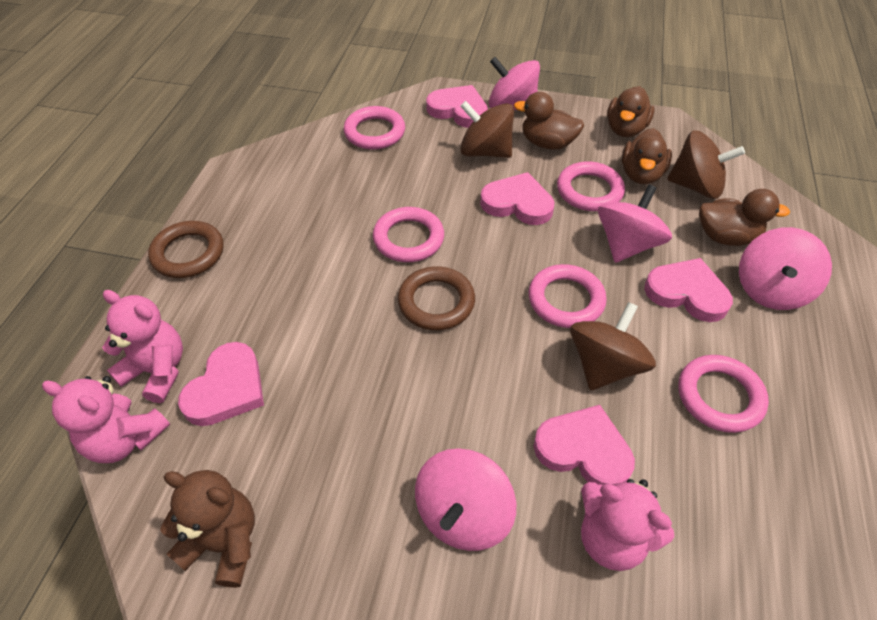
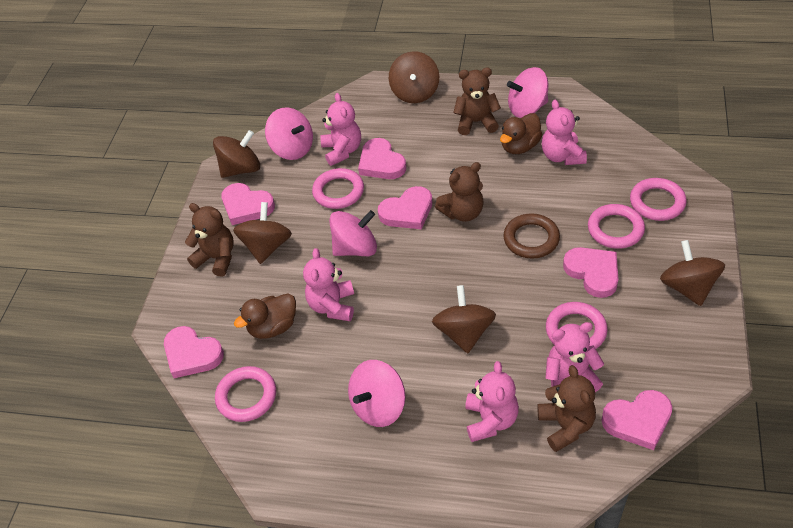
brown duck: [514,92,584,150] [607,86,655,137] [622,128,672,184] [699,189,790,246] = 4 -> [234,293,296,339] [500,113,543,154] = 2
brown ring: [148,221,224,278] [398,266,475,330] = 2 -> [503,213,560,259] = 1
brown spinning top: [460,101,514,158] [570,302,656,390] [667,130,745,199] = 3 -> [213,130,260,178] [233,202,292,264] [389,51,439,103] [432,285,496,353] [660,240,725,306] = 5
brown teddy bear: [160,470,255,588] = 1 -> [185,203,234,277] [435,162,484,222] [453,68,501,135] [537,365,596,452] = 4
pink heart: [178,342,264,426] [426,85,488,128] [480,172,554,225] [534,405,635,485] [644,258,733,322] = 5 -> [164,326,224,378] [221,183,275,225] [358,138,406,179] [378,186,432,229] [563,247,618,298] [601,390,672,450] = 6
pink teddy bear: [42,376,170,463] [102,290,183,403] [581,479,674,571] = 3 -> [303,248,354,321] [320,93,361,166] [465,361,519,442] [542,100,587,165] [545,322,604,392] = 5

